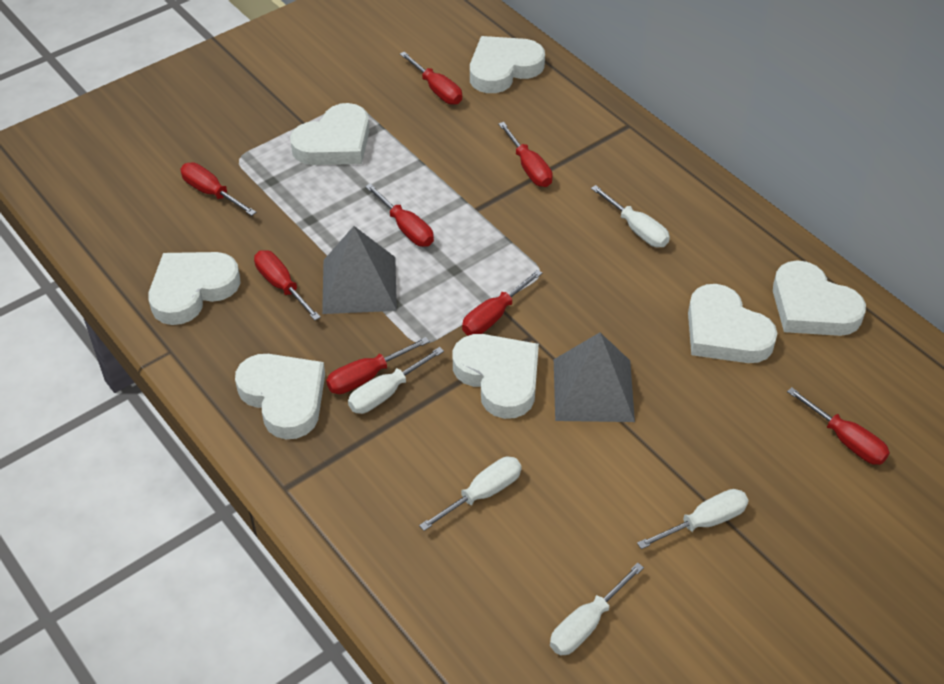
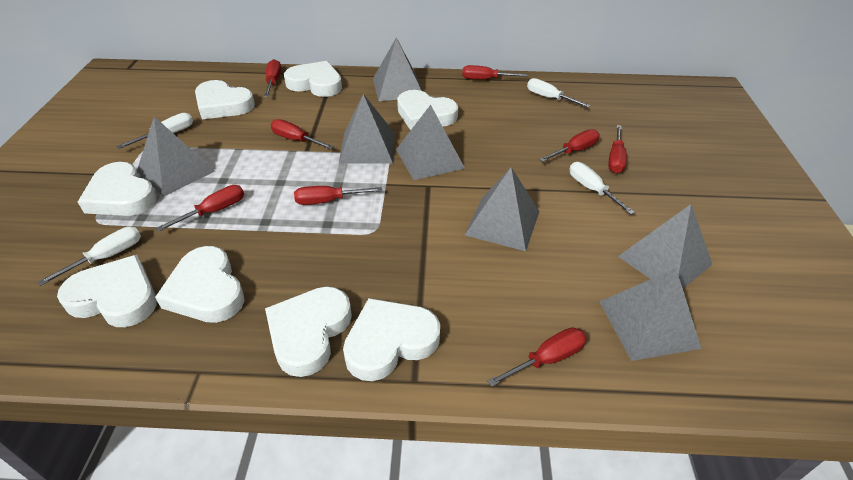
grey pyramid: [322,226,397,314] [554,332,635,422] = 2 -> [137,117,215,197] [339,94,395,164] [373,38,422,101] [396,105,465,180] [465,167,540,251] [599,268,701,361] [618,204,713,289] = 7
white heart: [148,252,240,325] [235,354,325,439] [290,103,369,165] [453,334,539,419] [470,36,545,93] [688,284,778,363] [773,260,866,336] = 7 -> [57,255,157,327] [78,162,157,216] [155,246,245,323] [195,80,255,119] [265,286,352,377] [284,61,342,97] [343,298,440,381] [397,90,458,130] = 8
white screwdriver: [348,347,444,414] [419,457,522,531] [550,563,644,655] [591,185,670,247] [637,489,749,549] = 5 -> [38,226,141,286] [116,113,193,149] [527,78,591,107] [569,162,635,215] = 4

